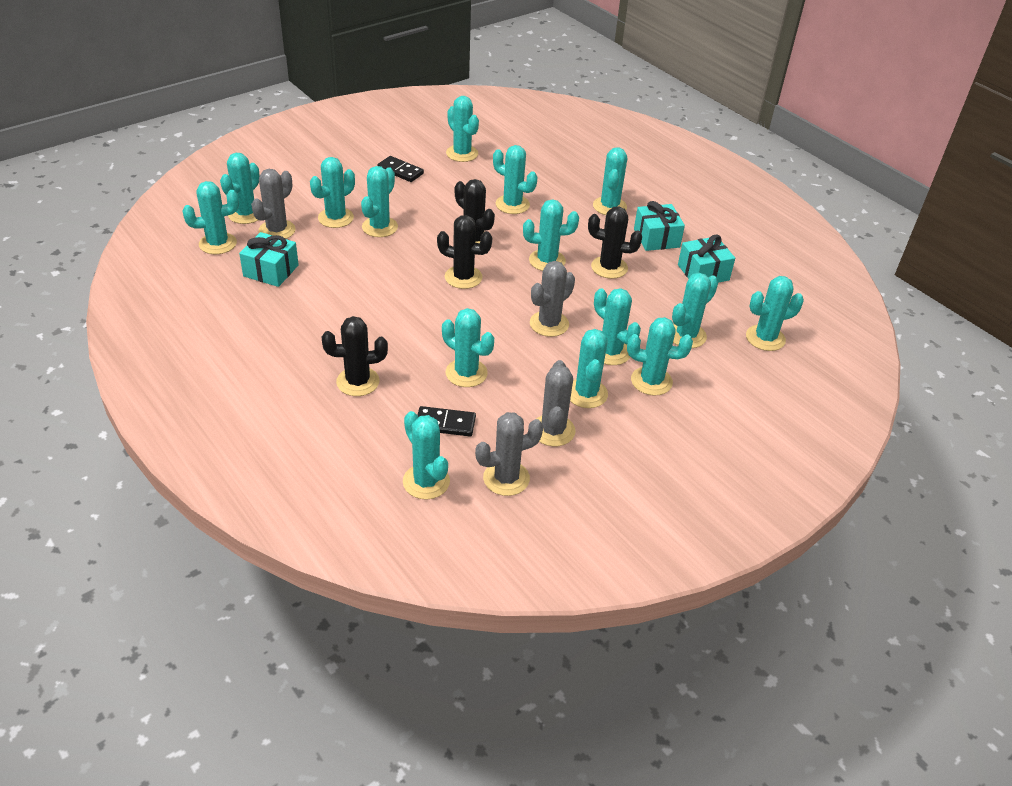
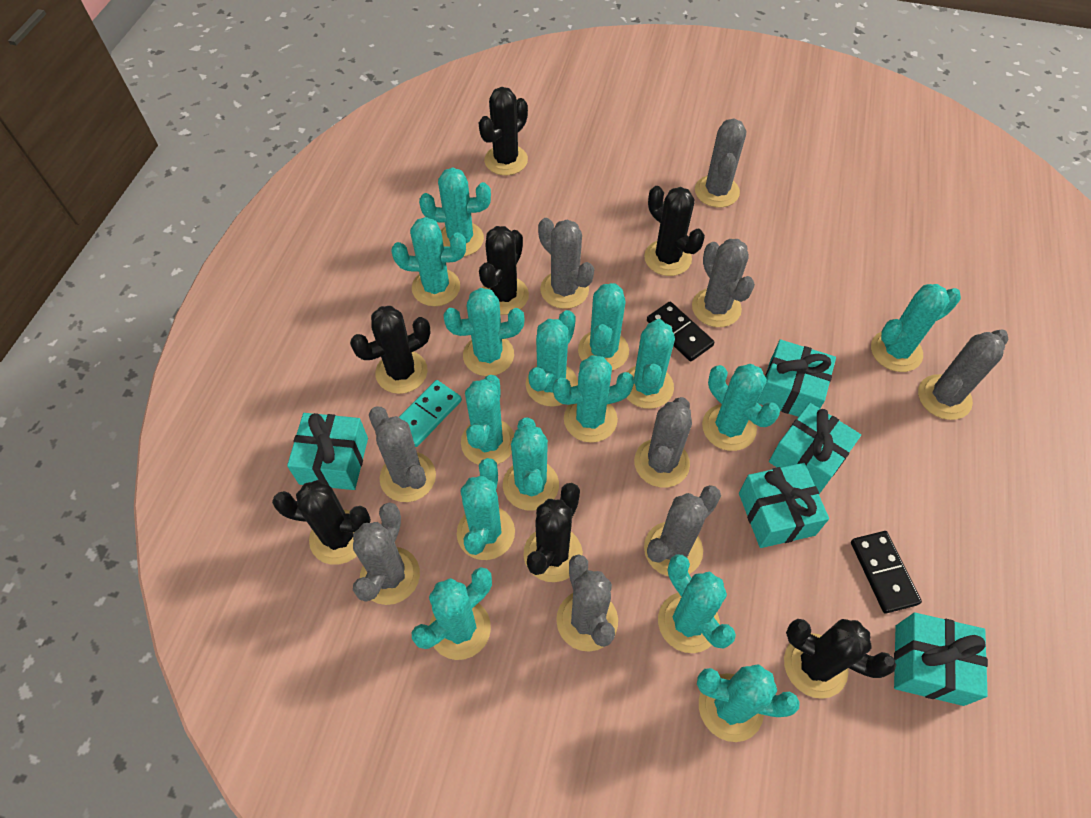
black cactus: [322,316,388,396] [437,215,493,289] [455,179,495,243] [588,207,642,279] = 4 -> [272,480,371,565] [350,306,430,394] [479,87,528,175] [479,226,529,315] [523,483,583,582] [644,186,705,276] [784,619,896,699] = 7
grey cactus: [251,169,296,239] [475,412,543,496] [530,261,575,337] [537,360,576,446] = 4 -> [353,502,420,605] [369,407,436,502] [538,218,594,309] [556,554,618,652] [634,397,692,488] [644,485,721,576] [692,239,755,327] [695,119,746,208] [918,330,1008,420] = 9
turquoise domino: none = 0 -> [399,380,462,447] = 1
turquoise gift: [239,232,299,287] [634,201,685,251] [678,235,735,283] = 3 -> [287,413,368,490] [739,463,829,548] [757,339,836,417] [769,403,861,494] [894,613,988,706] = 5

